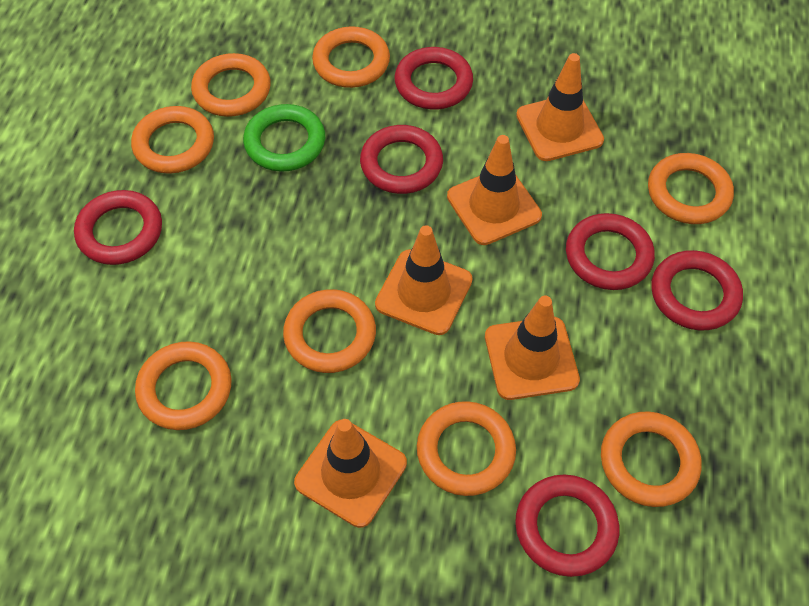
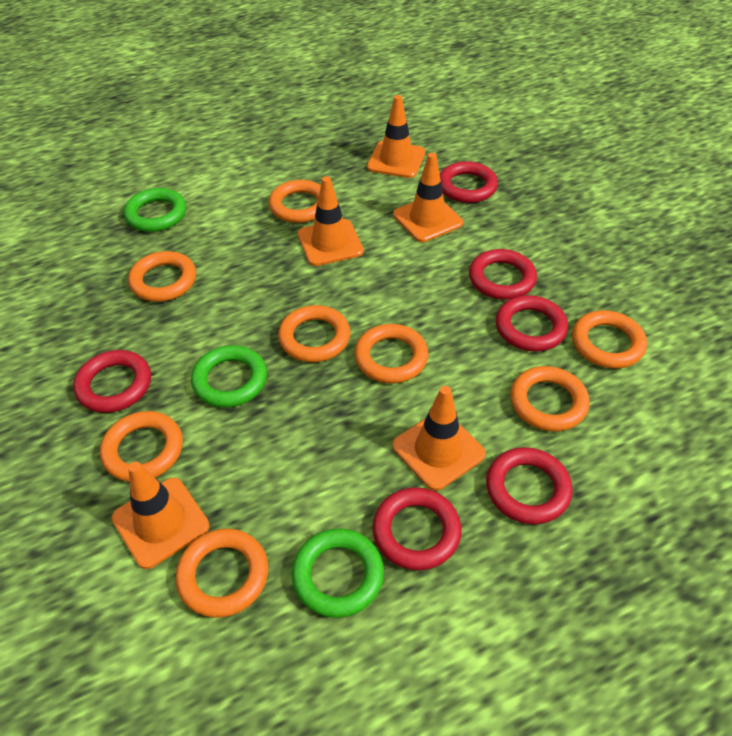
green ring: [243,104,325,172] = 1 -> [124,188,186,232] [191,345,267,407] [292,528,384,618] = 3

